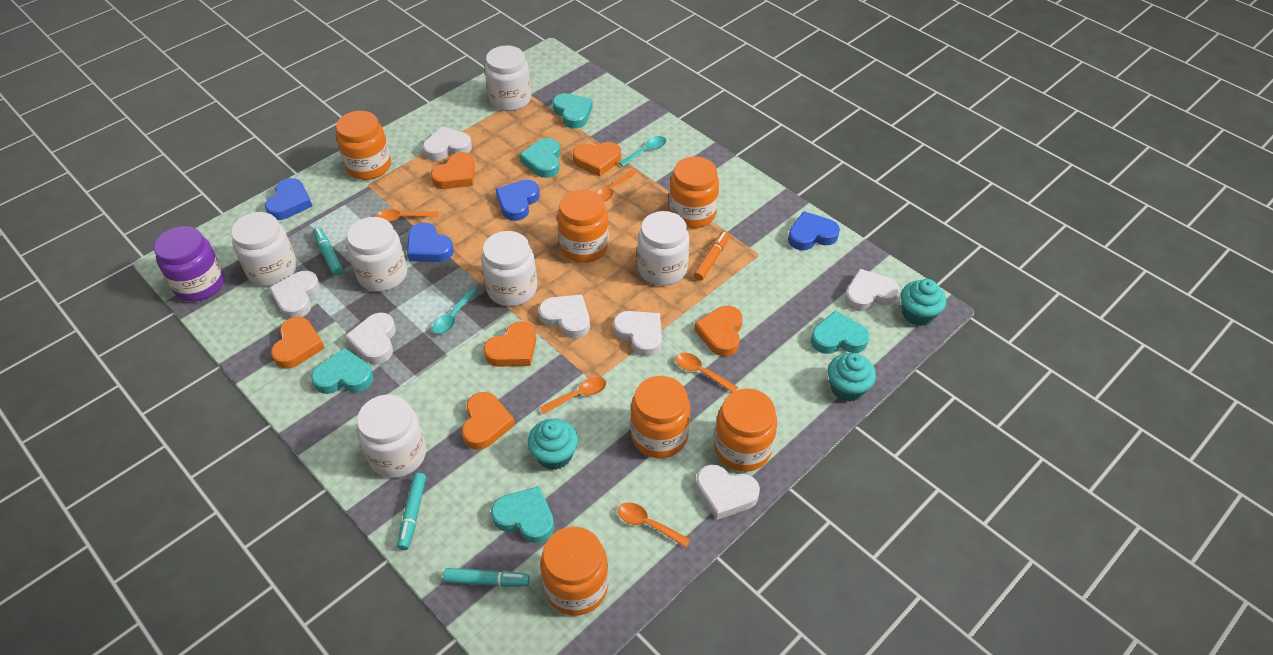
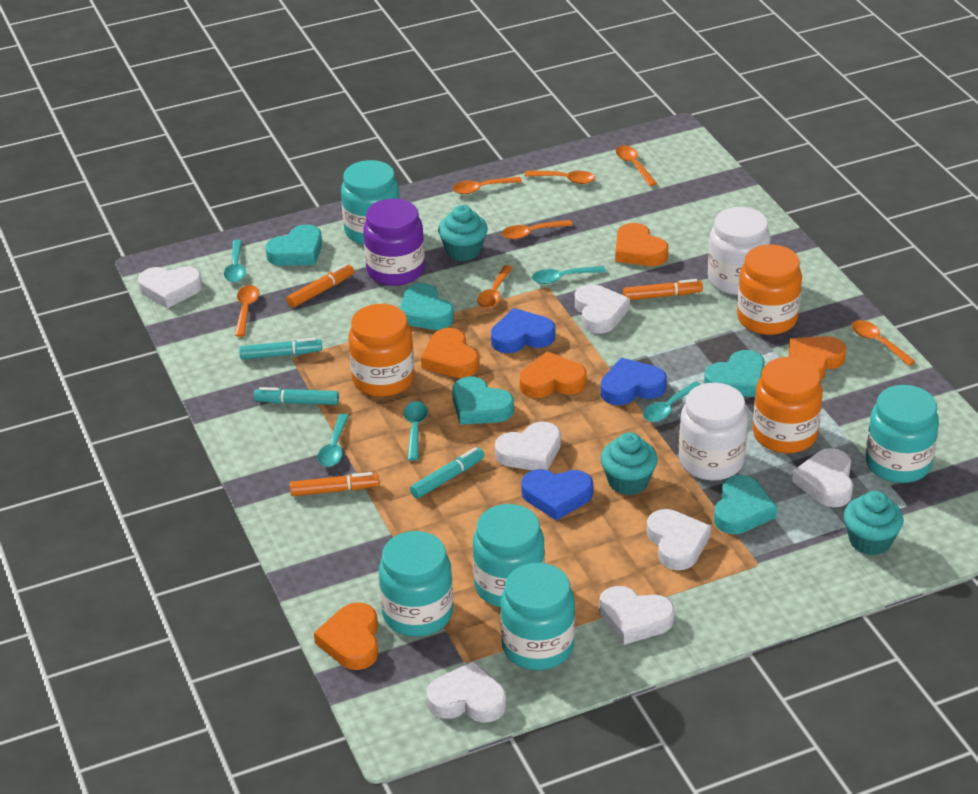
blue heart: [265,178,313,220] [407,223,454,262] [496,180,540,221] [788,211,840,250] = 4 -> [491,308,555,353] [521,469,593,520] [600,358,667,405] = 3
orange heart: [271,317,325,369] [431,152,475,189] [462,392,515,450] [484,321,536,367] [573,142,621,176] [694,306,743,356] = 6 -> [314,602,378,670] [421,328,479,378] [520,351,586,398] [615,223,668,266] [789,336,846,381] = 5
orange jar: [336,111,391,180] [540,526,608,616] [557,189,609,263] [631,376,690,458] [669,156,719,228] [714,388,777,472] = 6 -> [349,304,414,397] [737,245,802,335] [753,357,823,454] = 3
orange marker: [694,231,730,281] = 1 -> [287,264,354,308] [290,472,379,496] [623,279,703,300] = 3
orange spoon: [376,209,438,222] [540,377,606,414] [596,170,637,202] [618,502,691,548] [676,353,738,392] = 5 -> [235,285,259,337] [452,177,522,194] [477,265,513,308] [502,220,573,239] [525,171,595,184] [616,145,657,186] [852,320,915,366] = 7
turquoise jar: none = 0 -> [341,160,400,245] [379,531,453,637] [473,504,545,607] [500,563,575,670] [866,385,939,483] = 5
turquoise spoon: [433,289,478,334] [619,136,666,167] = 2 -> [224,239,246,282] [317,414,349,467] [404,401,428,461] [532,266,606,284] [643,381,701,422] = 5
white jar: [231,212,297,286] [347,217,407,292] [357,395,426,478] [481,231,537,306] [485,45,531,111] [637,211,690,286] = 6 -> [679,383,748,481] [708,207,771,295] = 2

